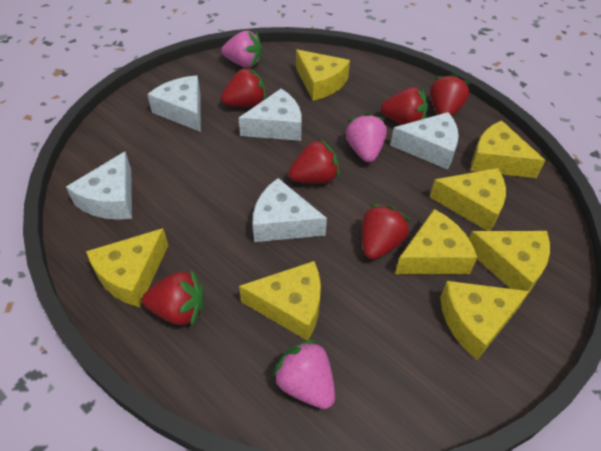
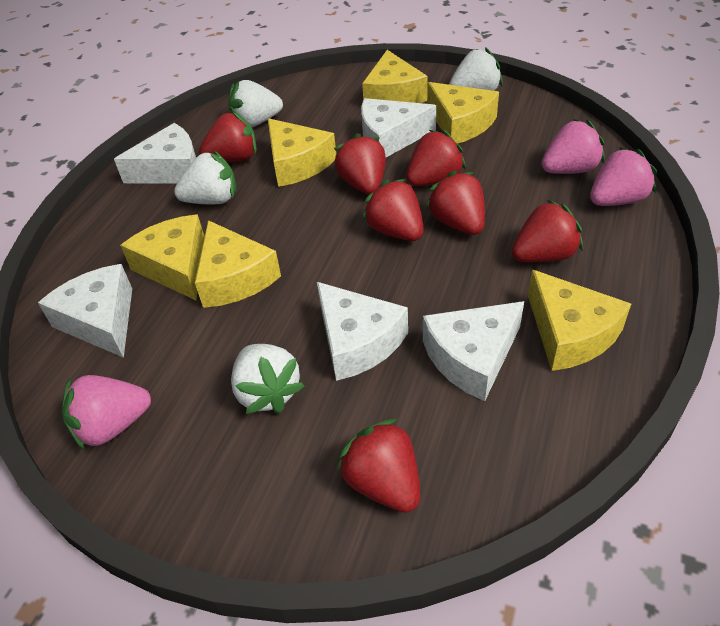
red strawberry: [142,270,204,326] [221,67,266,107] [289,138,340,183] [362,204,411,260] [381,87,428,125] [430,73,470,116] = 6 -> [199,111,257,162] [334,133,386,195] [337,419,420,513] [362,179,424,241] [406,130,466,186] [426,171,485,235] [512,200,583,262] = 7
white strawberry: none = 0 -> [174,150,236,204] [228,80,283,127] [231,344,304,414] [449,47,503,91] = 4
yellow cheese: [86,228,168,307] [239,261,321,341] [296,49,350,101] [395,209,478,274] [430,168,506,231] [440,281,529,360] [469,231,550,292] [471,120,546,178] = 8 -> [120,215,204,300] [195,220,281,308] [268,118,336,187] [362,50,428,103] [427,82,499,143] [528,270,631,371] = 6

